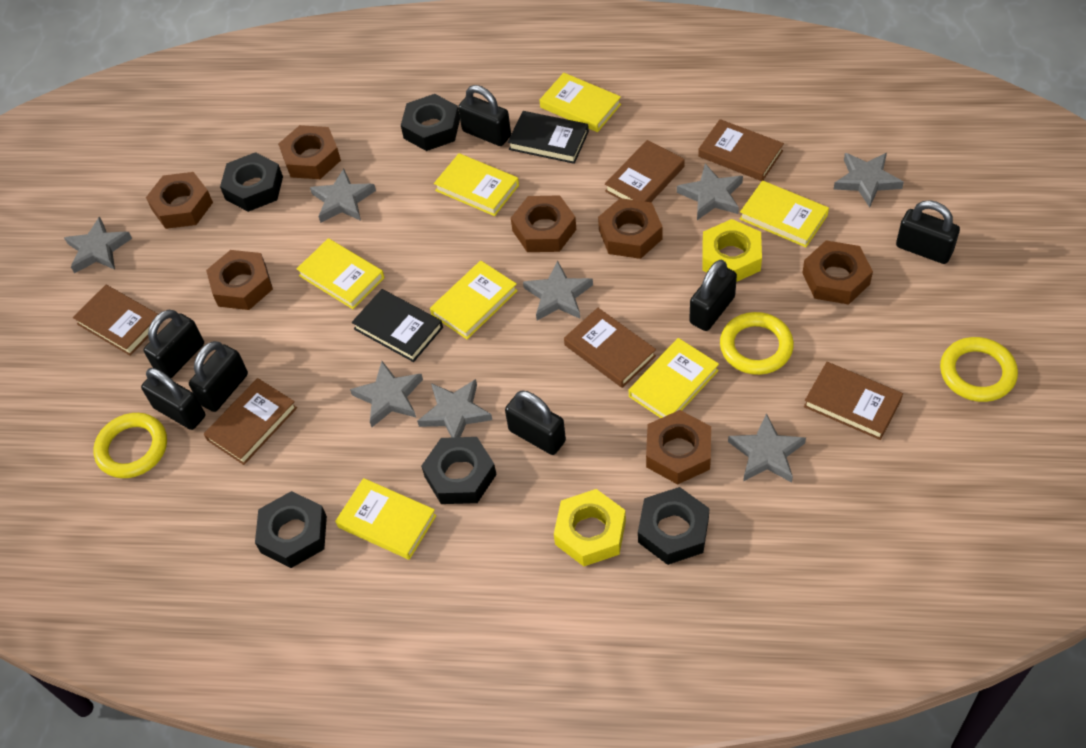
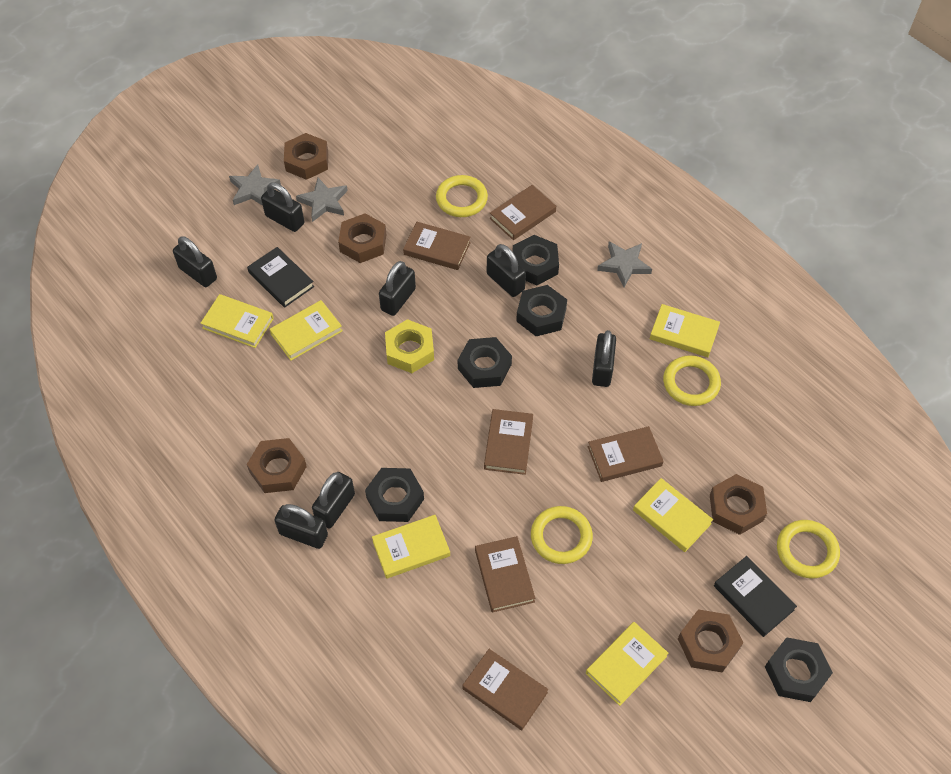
brown nut: [146,172,213,229] [206,250,273,310] [278,125,341,179] [511,195,576,252] [598,198,662,259] [646,410,711,485] [802,241,873,305] = 7 -> [247,438,307,493] [284,133,328,180] [338,213,386,263] [678,609,743,673] [710,474,767,535] = 5
grey star: [64,217,132,273] [310,168,376,223] [350,361,423,427] [417,379,492,438] [523,260,593,320] [677,164,743,220] [728,413,806,483] [834,153,904,208] = 8 -> [229,164,281,206] [296,178,348,222] [597,241,652,287] = 3
yellow book: [297,238,385,309] [335,478,437,560] [430,261,518,339] [434,153,519,216] [540,73,621,132] [629,338,719,418] [740,180,829,247] = 7 -> [200,294,274,348] [270,300,343,361] [372,515,450,579] [586,622,668,706] [633,478,713,552] [650,304,720,357] = 6
yellow nut: [554,489,626,566] [702,219,762,282] = 2 -> [385,319,434,373] = 1
yellow ring: [93,413,167,478] [720,312,794,375] [940,337,1018,402] = 3 -> [436,175,488,217] [531,506,593,564] [663,355,721,406] [777,520,840,579] = 4

